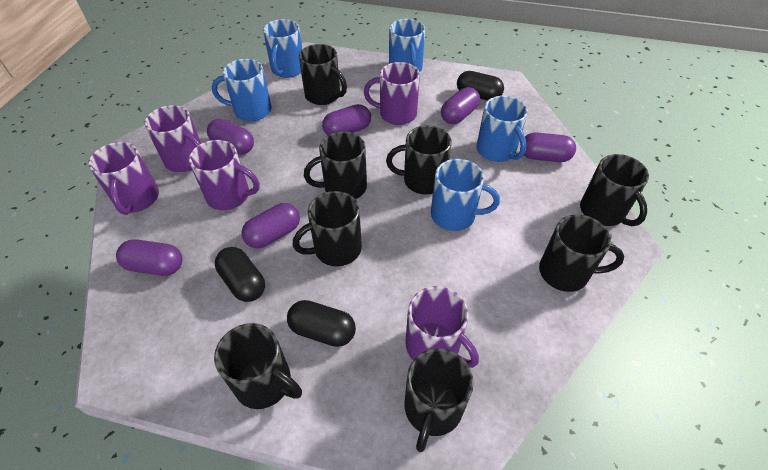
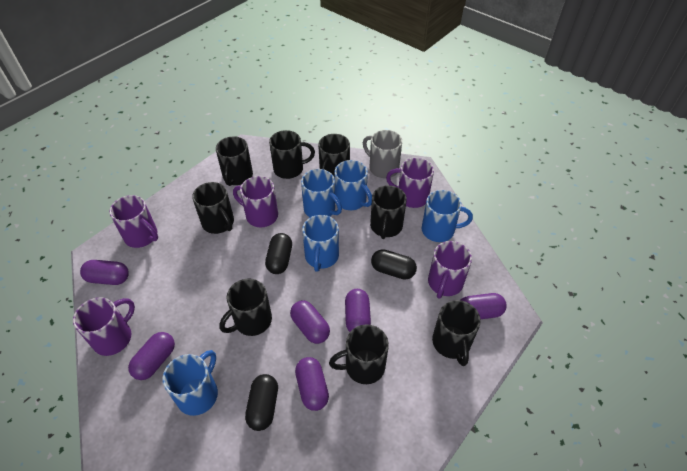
grey mug: none = 0 -> [363,130,402,178] = 1

